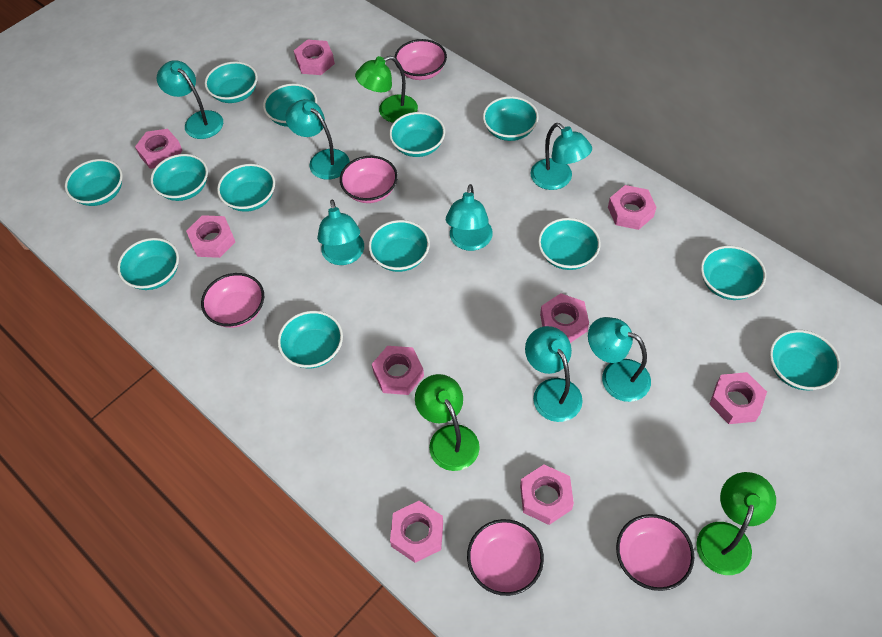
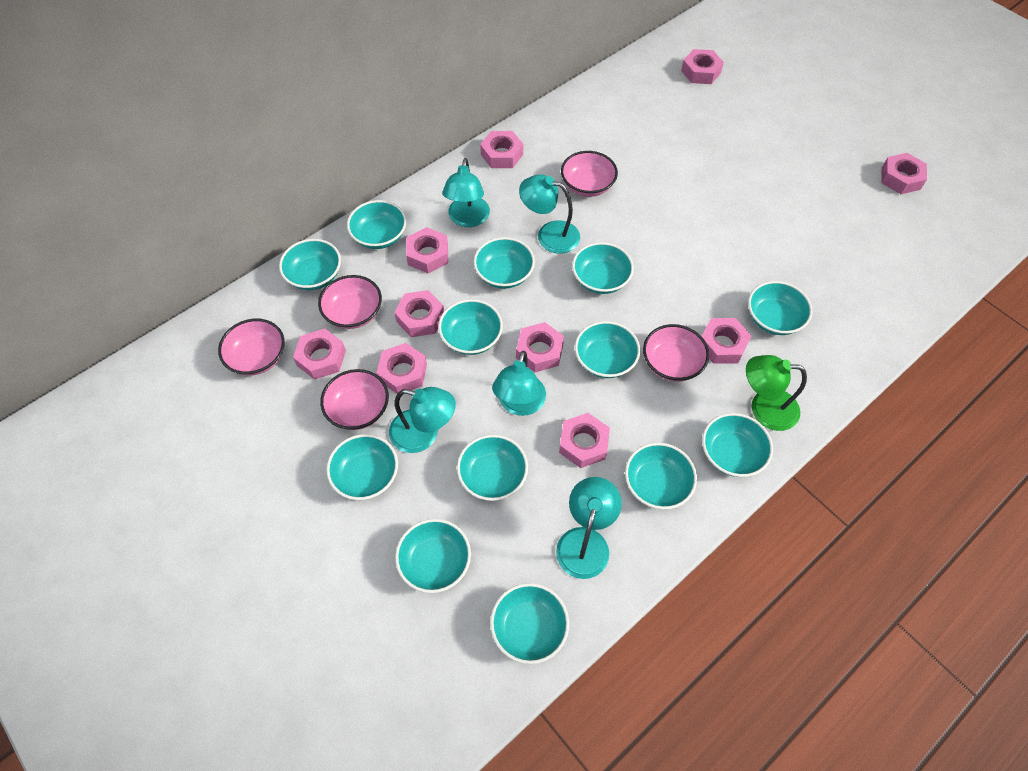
green lamp: [355,56,418,123] [415,374,480,471] [696,472,776,575] = 3 -> [746,355,807,431] = 1
pink nut: [135,129,183,169] [186,215,235,258] [294,39,335,75] [372,346,424,395] [390,501,443,563] [520,464,574,525] [540,293,589,343] [608,185,656,230] [709,372,767,424] = 9 -> [293,329,346,380] [377,343,427,394] [394,290,444,337] [406,227,448,274] [480,131,523,168] [516,322,564,372] [559,413,610,468] [681,49,724,84] [701,318,752,364] [881,153,927,194] = 10
turquoise lamp: [157,60,223,139] [285,99,350,180] [317,200,364,265] [446,184,493,251] [525,326,583,422] [530,123,592,190] [588,317,651,402] = 7 -> [389,387,456,453] [442,158,490,227] [492,351,546,416] [519,174,580,254] [556,477,622,579] = 5

